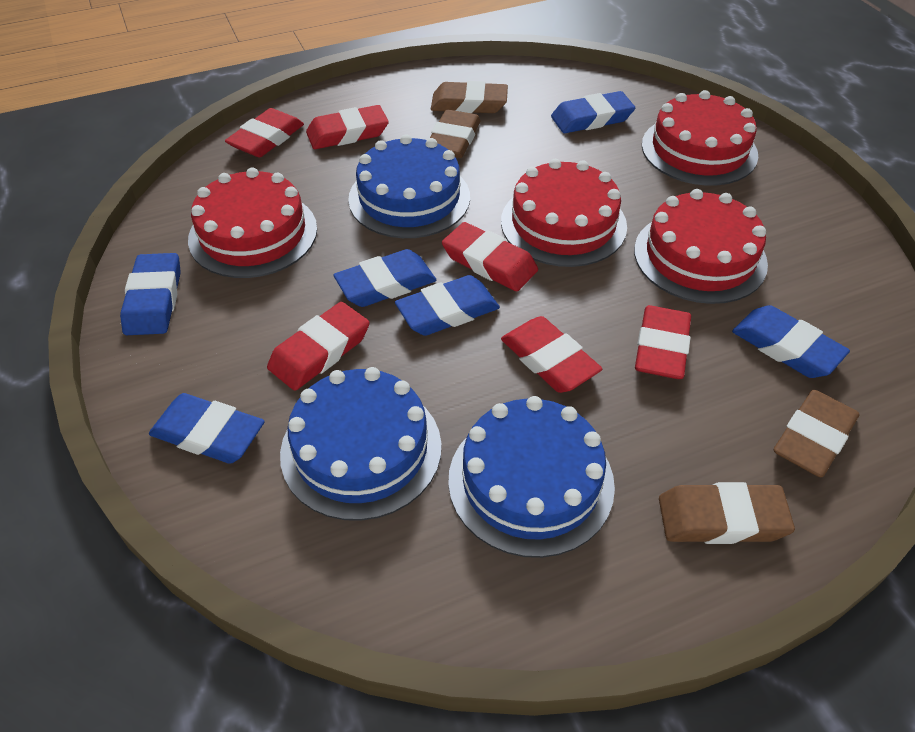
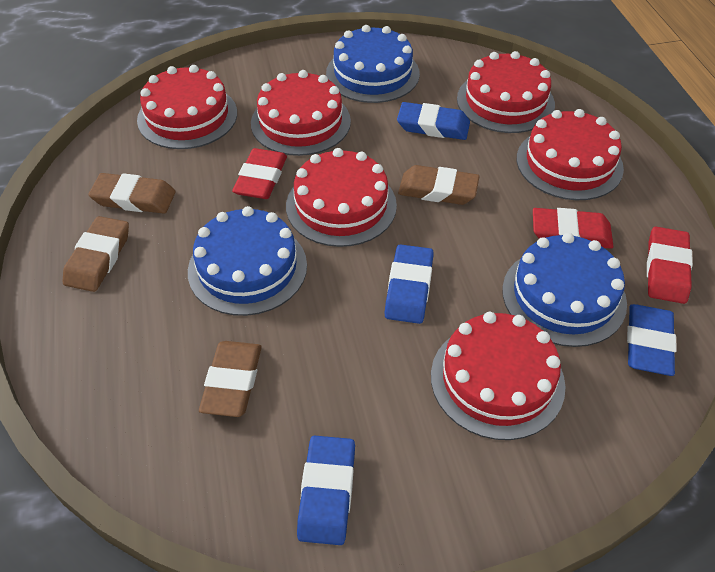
blue eraser: [120,253,181,335] [149,393,265,464] [333,249,436,307] [395,275,500,336] [551,91,635,133] [732,305,850,378] = 6 -> [297,435,355,545] [384,244,434,324] [397,102,470,140] [627,304,677,376] = 4
red cake: [188,167,317,278] [501,159,627,267] [634,189,768,304] [642,90,758,186] = 4 -> [137,65,237,149] [251,70,351,156] [286,148,397,247] [431,312,566,440] [457,51,555,133] [517,109,624,200] = 6
red eraser: [225,108,304,157] [267,302,369,391] [306,105,389,149] [442,222,538,291] [501,316,603,393] [635,305,691,379] = 6 -> [232,148,287,199] [533,208,614,249] [647,227,693,304] = 3

